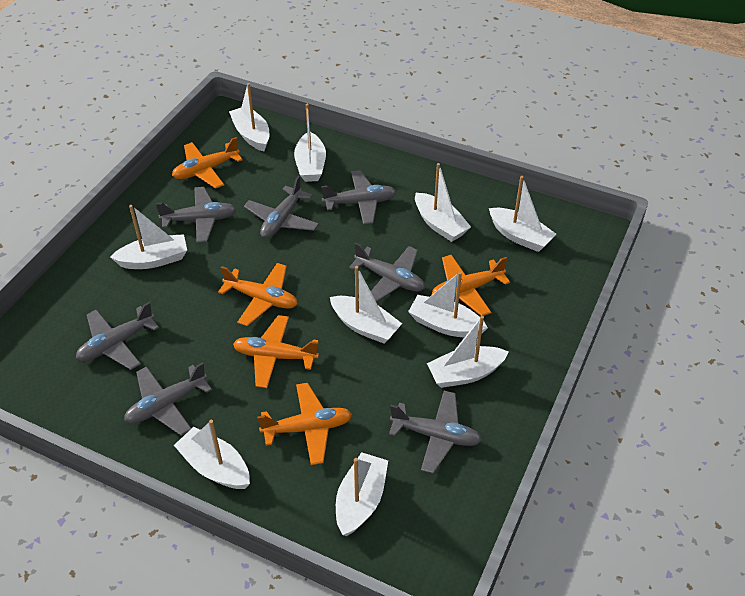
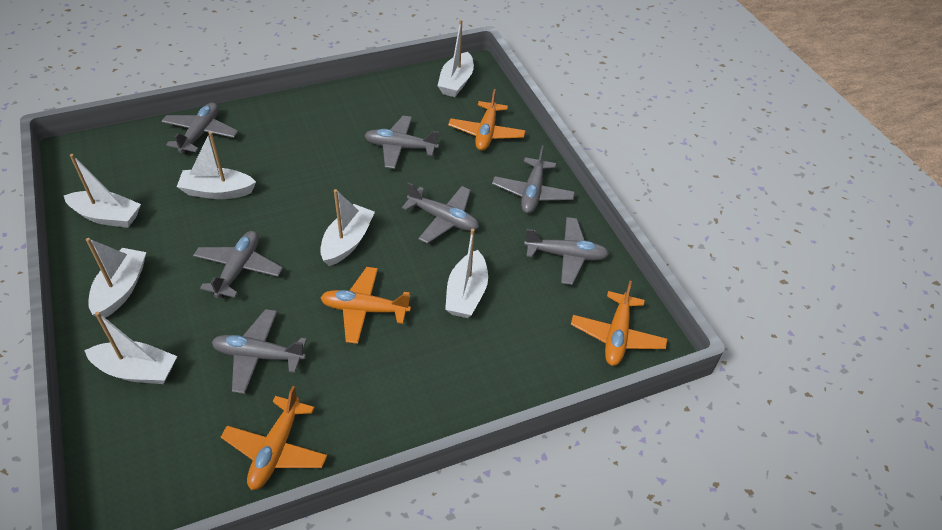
orange plane: [172,137,243,189] [218,263,298,326] [233,315,319,388] [257,383,352,465] [432,255,510,316] = 5 -> [221,386,327,490] [320,267,411,344] [448,89,526,151] [571,281,667,366] = 4
white boat: [110,205,187,269] [174,420,250,489] [229,83,269,151] [294,104,326,182] [330,266,402,344] [336,452,388,536] [408,272,488,337] [415,163,471,242] [427,316,509,388] [489,176,556,252] = 10 -> [64,154,141,228] [84,312,177,384] [86,238,146,318] [177,132,256,199] [320,189,375,266] [437,20,474,97] [445,228,488,318] = 7

